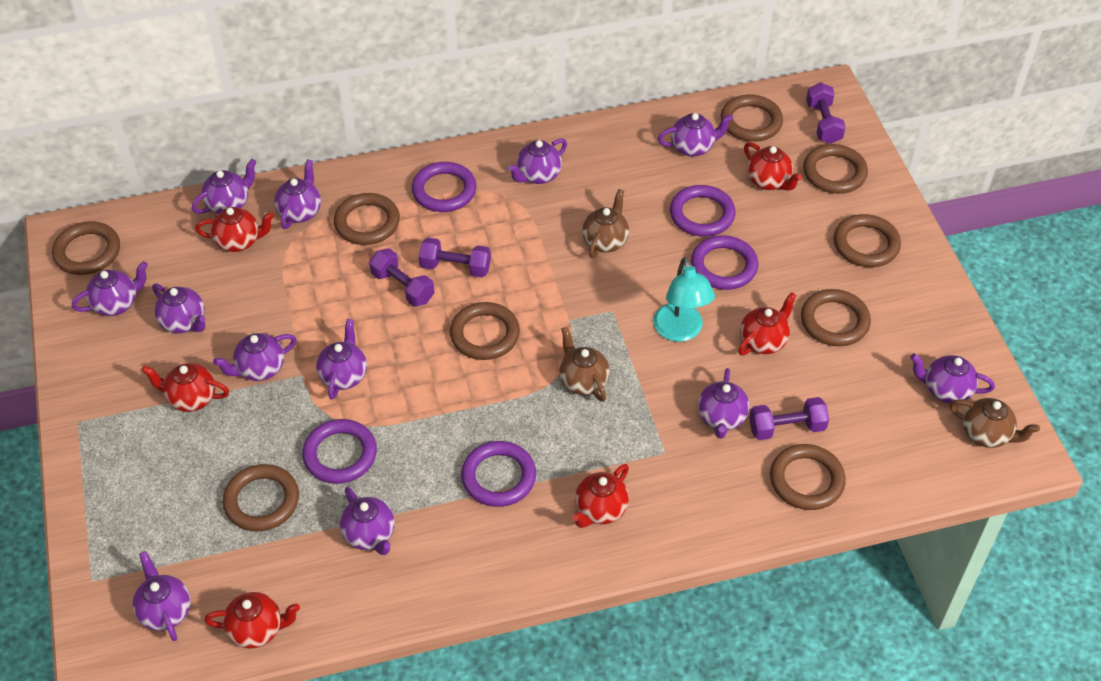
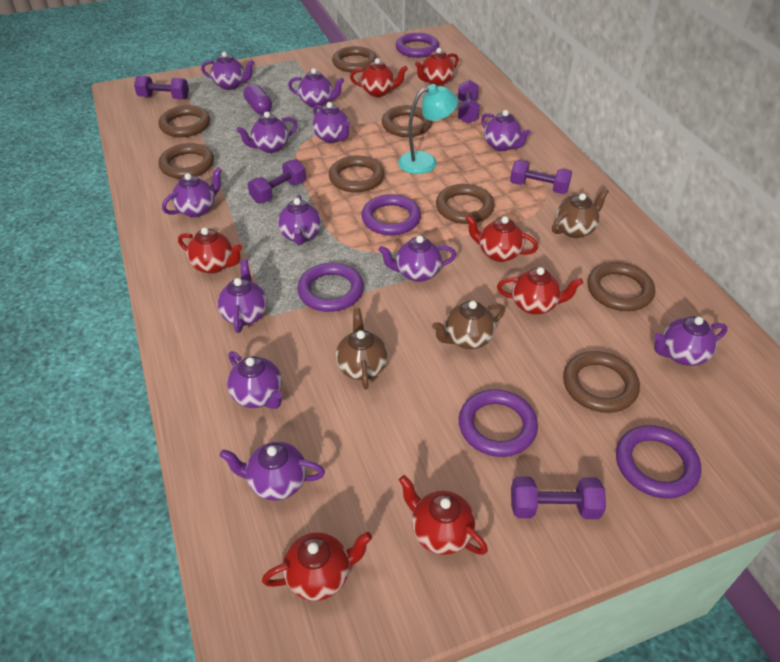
brown ring: [52,221,120,275] [223,464,299,532] [334,193,400,245] [450,302,520,360] [721,94,783,142] [770,444,846,510] [801,289,871,346] [803,144,868,194] [834,214,901,267] = 9 -> [158,143,214,179] [159,105,210,137] [329,156,384,193] [332,46,377,72] [381,105,432,137] [436,184,495,224] [563,351,640,413] [587,262,655,311] = 8
purple capsule: none = 0 -> [243,84,272,115] = 1
purple dumbbell: [369,248,435,307] [419,238,491,277] [749,397,829,440] [806,82,846,144] = 4 -> [134,76,189,99] [248,159,306,203] [458,80,480,124] [510,160,572,194] [511,476,606,519] = 5
red teapot: [141,363,229,412] [195,207,274,252] [204,592,300,649] [572,464,629,528] [738,292,797,355] [744,142,802,191] = 6 -> [178,227,242,274] [262,532,372,601] [350,58,408,97] [399,475,488,555] [415,48,459,86] [466,215,538,262] [497,267,583,315] = 7

